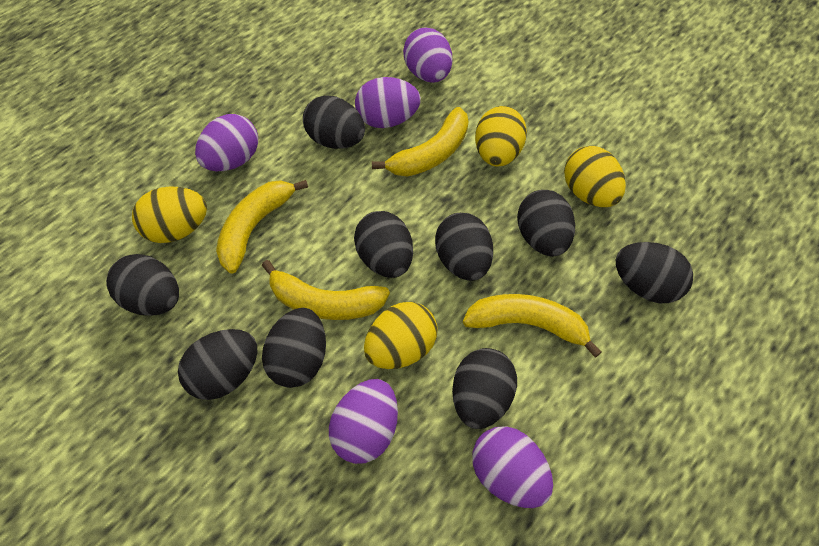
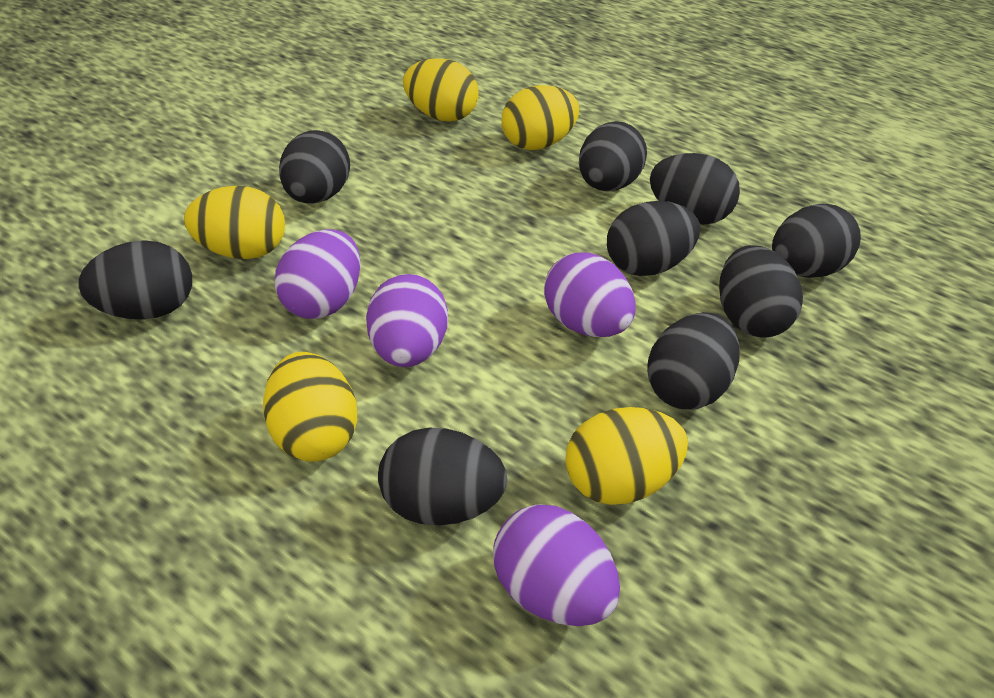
purple egg: [195,114,258,171] [329,379,398,464] [355,77,421,128] [403,28,452,83] [472,426,553,508] = 5 -> [275,229,360,319] [366,274,448,367] [493,505,620,626] [544,252,636,337] = 4
yellow banana: [216,180,308,274] [262,260,390,320] [372,107,468,177] [463,294,602,358] = 4 -> none = 0
yellow egg: [132,186,207,243] [364,302,438,369] [475,106,527,167] [564,146,626,207] = 4 -> [184,186,285,259] [263,352,357,462] [403,58,479,122] [501,85,579,150] [565,407,688,505] = 5

